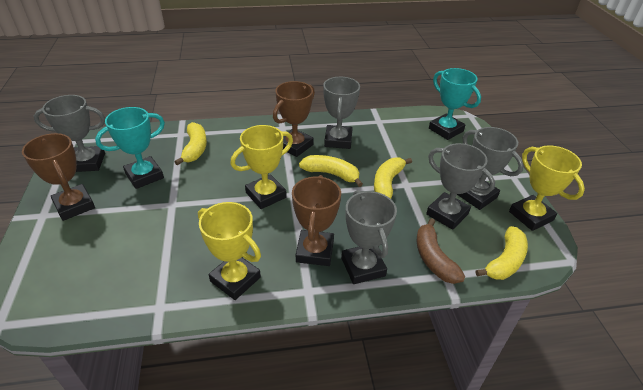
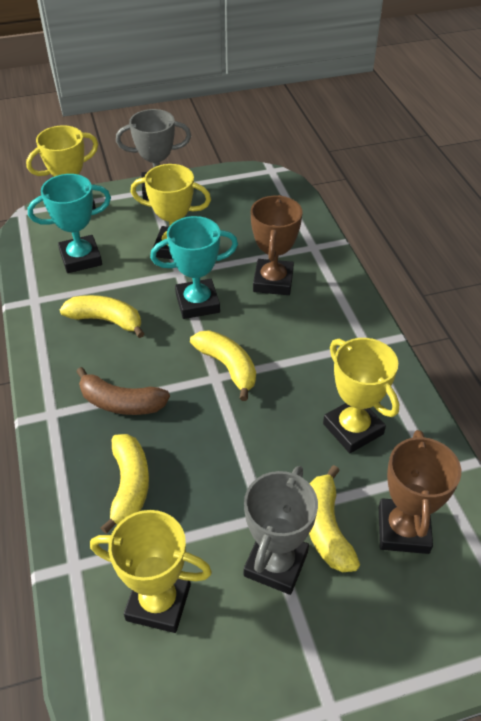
brown trophy: [22,133,95,221] [273,81,315,157] [292,175,341,266] = 3 -> [251,195,302,295] [379,430,461,554] = 2
grey trophy: [33,95,105,172] [323,77,360,149] [341,190,397,284] [426,143,495,230] [457,127,524,210] = 5 -> [116,109,191,200] [244,466,318,595] = 2
yellow trophy: [198,202,261,300] [230,125,293,209] [509,145,585,231] = 3 -> [26,125,98,210] [90,510,212,633] [131,164,211,259] [323,338,399,453] = 4

